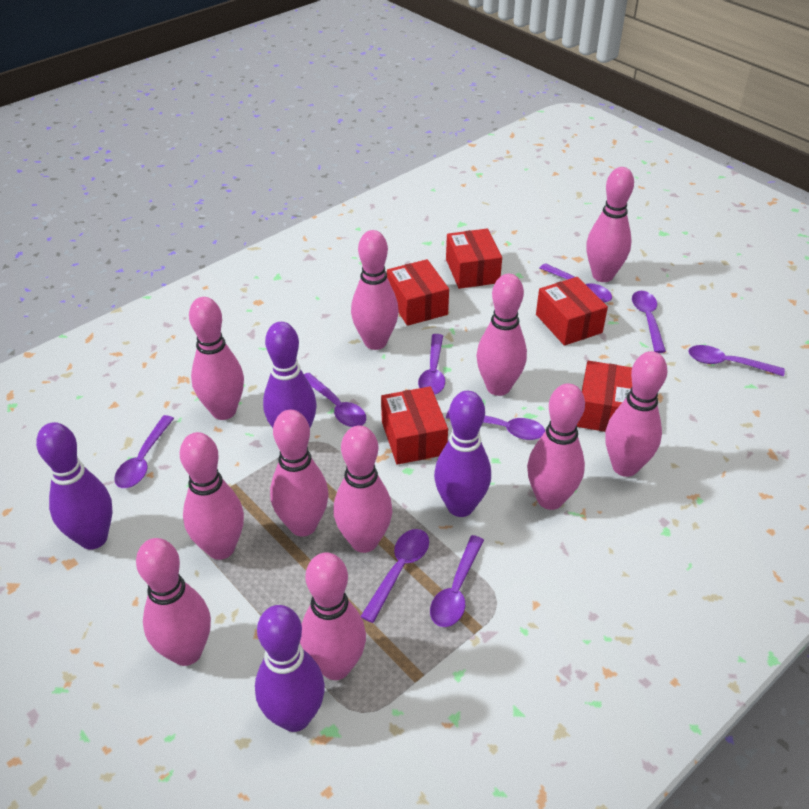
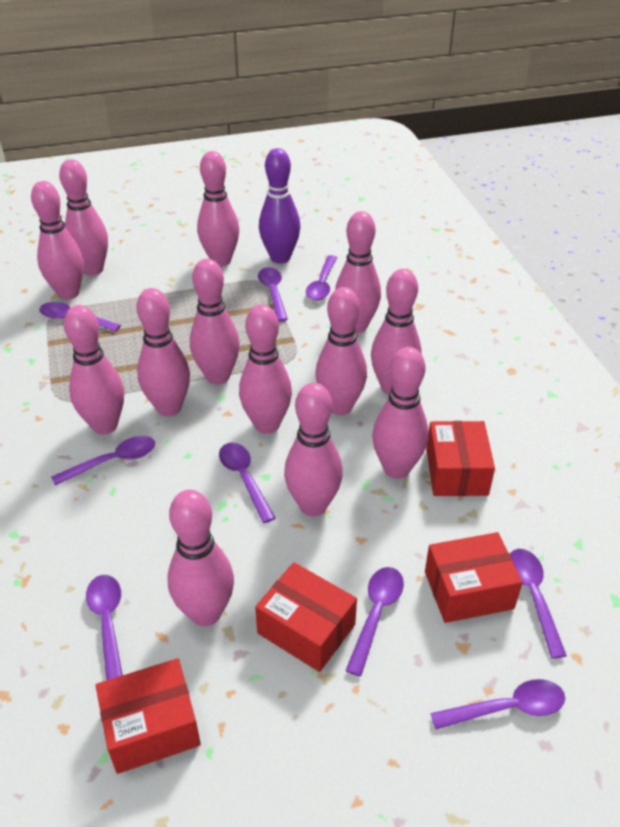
pink bowling pin: [136,538,211,666] [180,432,244,560] [189,297,244,420] [270,410,329,537] [300,552,366,680] [333,425,392,553] [351,230,399,350] [476,274,527,396] [527,384,585,510] [586,167,634,282] [605,351,667,477] = 11 -> [31,181,84,300] [59,159,108,276] [64,305,124,434] [137,288,190,416] [168,490,234,626] [190,259,240,385] [197,151,239,267] [239,304,292,434] [284,383,343,516] [315,287,367,415] [335,211,381,333] [371,269,421,395] [372,347,429,479] = 13
purple bowling pin: [36,422,113,550] [255,605,325,732] [263,322,317,428] [434,391,491,517] = 4 -> [259,148,300,263] = 1
red box: [381,386,448,465] [387,259,449,326] [446,228,502,289] [536,277,608,346] [577,361,632,432] = 5 -> [96,658,201,774] [255,562,357,672] [425,532,523,623] [426,421,495,496] = 4

